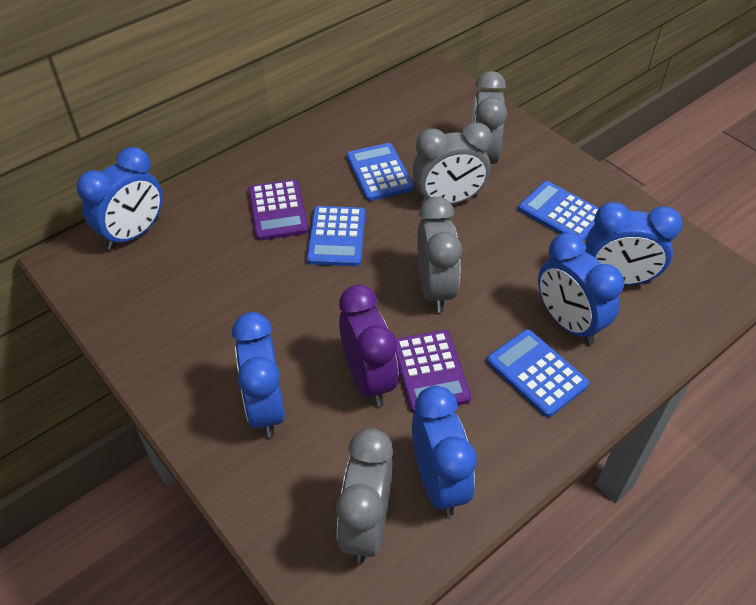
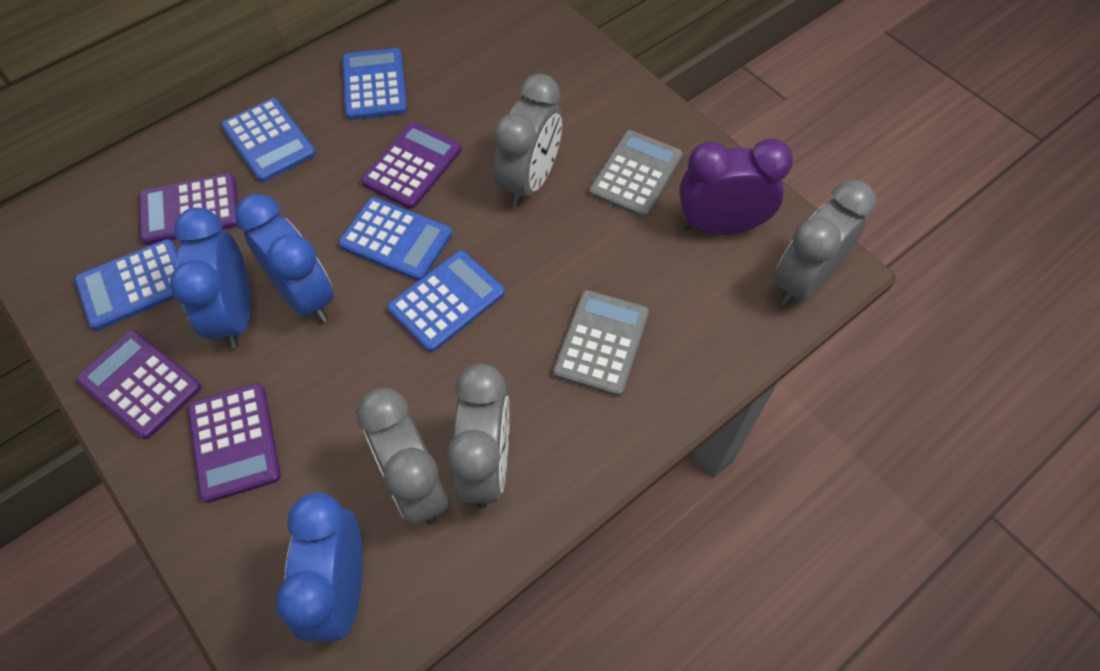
blue calculator: [307,206,365,266] [347,143,414,201] [487,329,589,417] [518,181,599,241] = 4 -> [75,239,178,330] [221,98,316,182] [339,197,452,281] [342,48,407,120] [387,250,505,352] = 5
blue clock: [76,147,163,250] [232,312,285,437] [412,386,477,516] [538,232,624,344] [585,202,682,285] = 5 -> [170,207,251,349] [235,194,334,323] [276,492,363,642] = 3
grey calculator: none = 0 -> [553,290,649,396] [589,130,683,218] = 2
purple calculator: [248,179,309,240] [396,330,471,413] = 2 -> [76,330,201,439] [139,173,238,245] [188,383,281,503] [361,122,462,209] = 4

